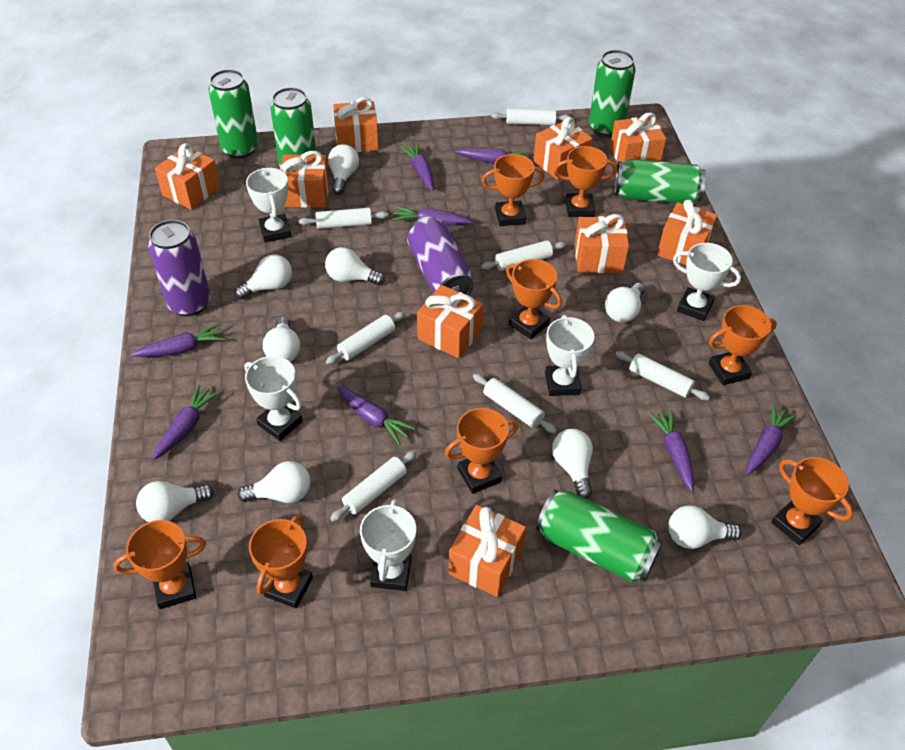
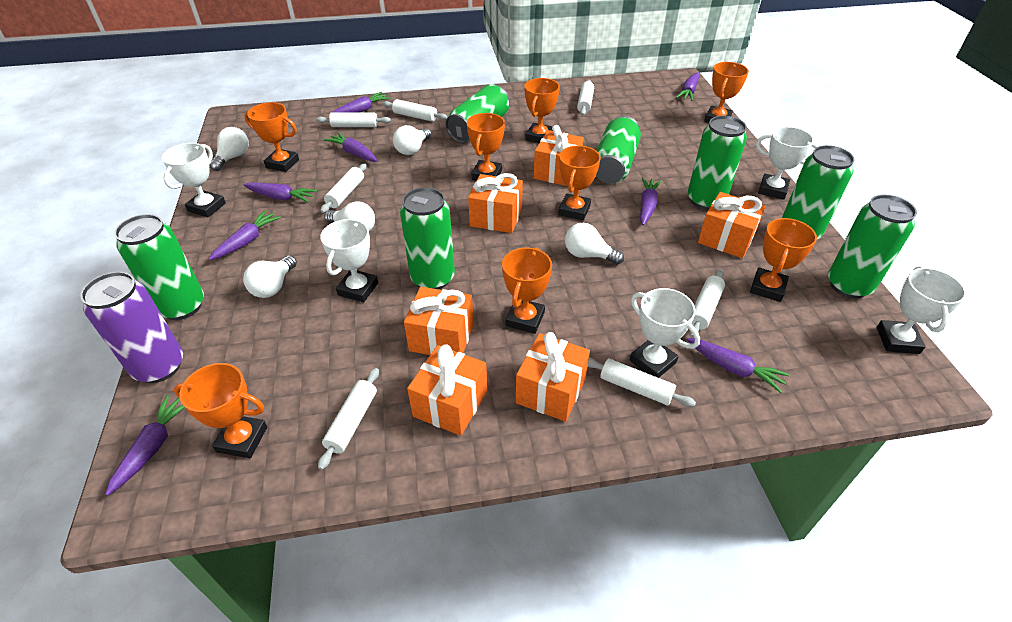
green can: [208,69,258,159] [270,87,316,166] [536,489,663,582] [589,50,636,137] [614,159,706,204] = 5 -> [115,214,204,320] [400,187,455,289] [446,84,509,143] [596,116,641,184] [688,116,747,210] [782,145,855,239] [828,194,917,299] = 7
orange gift: [155,143,220,210] [280,151,329,208] [333,97,379,152] [417,285,483,358] [449,505,526,597] [533,117,593,180] [575,214,629,273] [610,112,666,162] [657,200,717,265] = 9 -> [404,287,474,355] [407,344,487,436] [468,173,523,233] [516,332,590,422] [534,125,584,186] [698,192,765,258] = 6
purple can: [148,220,210,317] [407,217,474,295] = 2 -> [80,272,183,383] = 1
white light bulb: [136,481,214,522] [235,254,292,299] [238,461,310,503] [263,316,300,362] [325,247,385,285] [328,144,359,194] [552,429,593,499] [605,283,645,322] [668,505,741,549] = 9 -> [210,127,249,171] [243,255,297,298] [324,201,375,231] [393,125,431,155] [565,223,624,265] = 5

